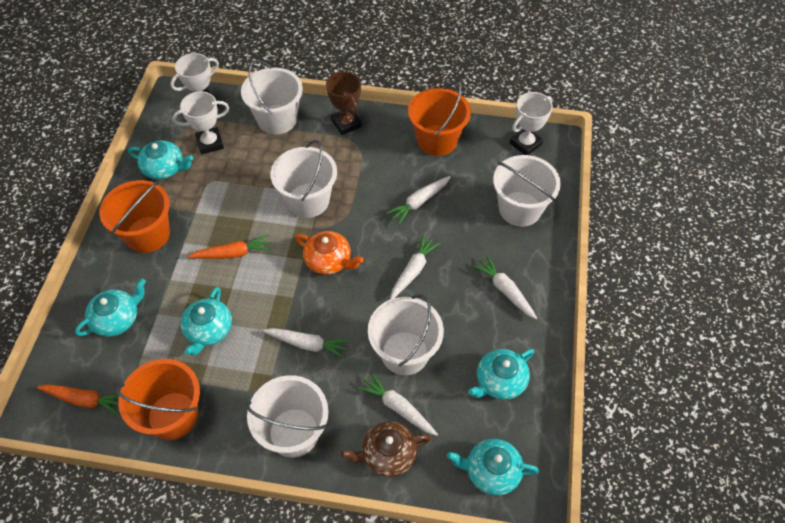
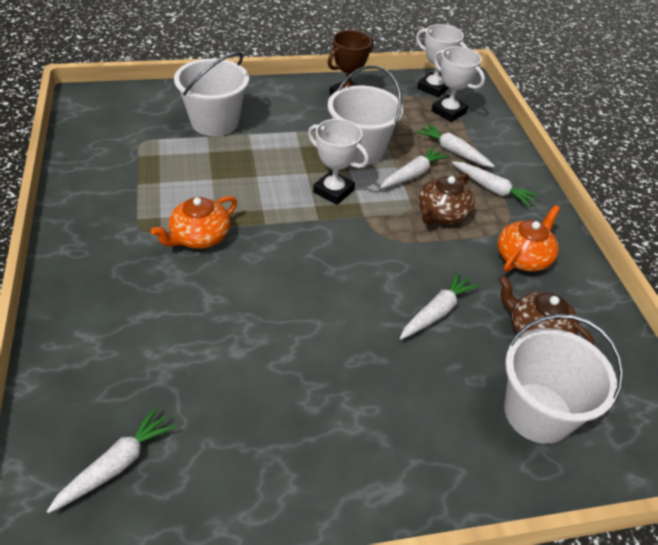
brown teapot: [341,421,431,477] = 1 -> [418,173,475,225] [498,275,594,345] = 2
orange bucket: [99,180,170,253] [116,359,200,440] [408,82,471,156] = 3 -> none = 0
orange carrot: [37,384,120,415] [188,235,271,259] = 2 -> none = 0
orange teapot: [295,231,364,275] = 1 -> [151,196,237,249] [498,205,560,272] = 2
turquoise teapot: [75,279,146,337] [128,141,193,179] [181,287,232,356] [447,439,539,496] [468,349,534,400] = 5 -> none = 0
white bucket: [241,60,303,134] [246,375,328,458] [271,140,337,218] [368,294,444,375] [493,155,561,226] = 5 -> [174,52,249,136] [328,65,403,165] [504,314,624,444] = 3

